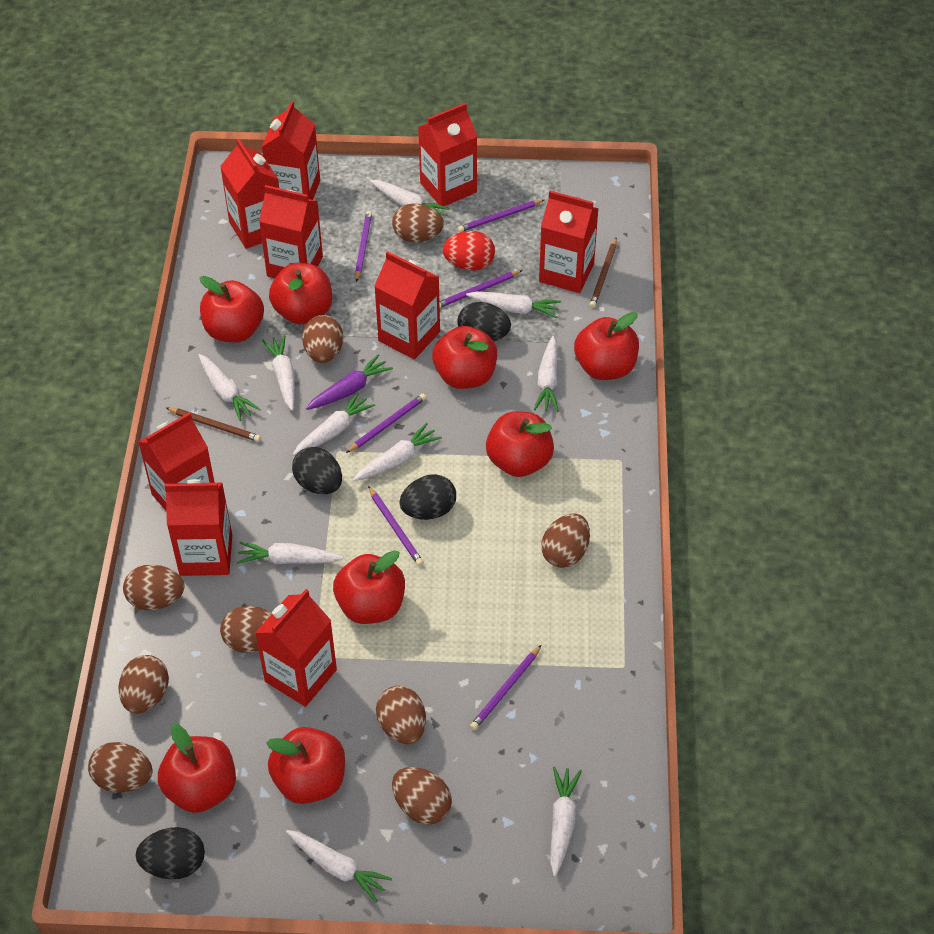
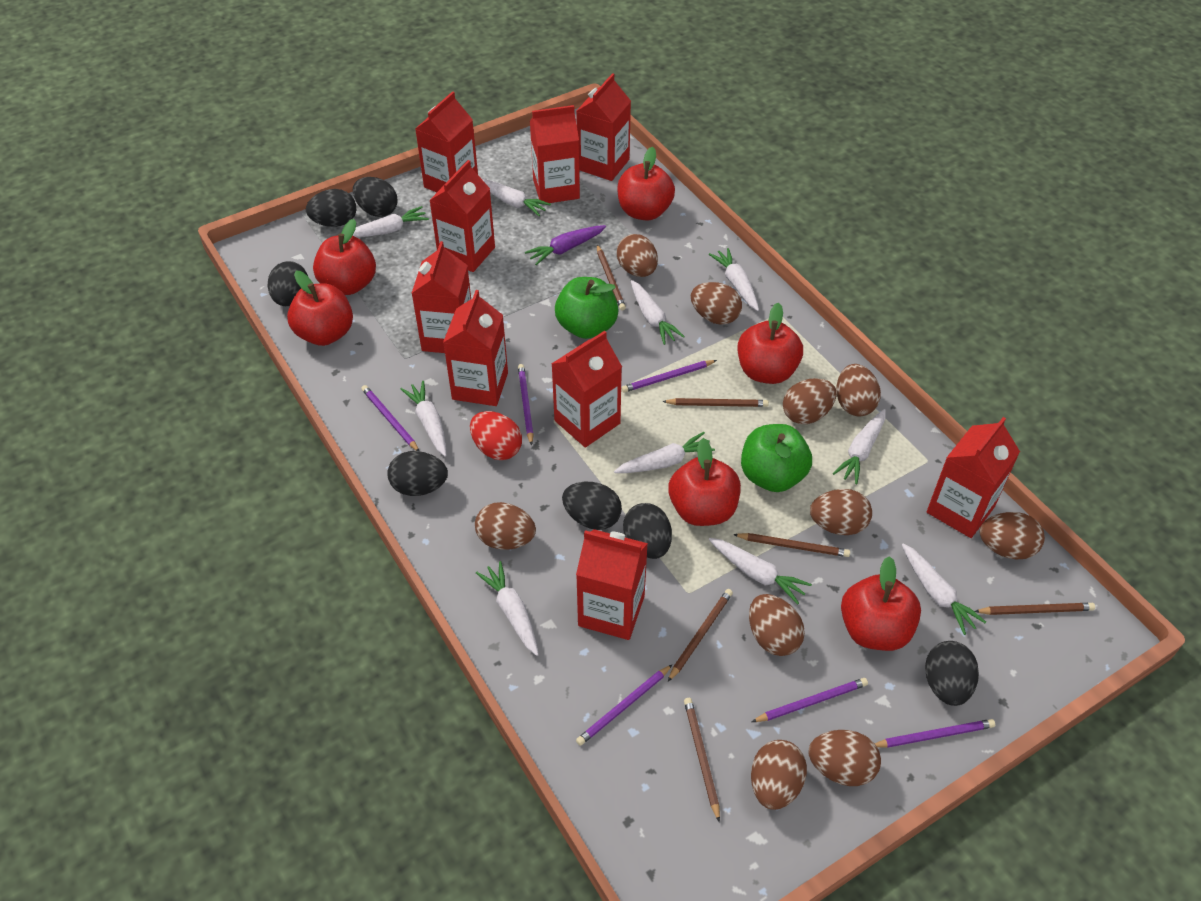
black egg: [135,827,205,879] [292,447,342,494] [399,474,456,520] [457,302,511,341] = 4 -> [267,261,308,306] [306,189,356,227] [353,177,398,217] [387,451,448,496] [562,482,622,530] [623,503,672,559] [925,641,979,706] = 7
brown egg: [88,742,153,792] [119,655,169,714] [123,565,184,610] [220,606,272,653] [302,315,343,363] [376,686,426,744] [392,203,444,243] [392,767,452,825] [541,513,590,568] = 9 -> [475,502,536,550] [617,234,658,277] [691,282,742,325] [749,594,805,656] [751,740,807,810] [783,378,837,424] [808,730,881,786] [810,489,872,535] [836,364,881,416] [980,512,1045,559] = 10
brown pencil: [166,408,261,442] [589,238,617,308] = 2 -> [597,245,626,310] [662,398,769,407] [668,589,733,682] [684,698,720,823] [733,533,850,557] [974,603,1095,615] = 6
green apple: none = 0 -> [555,277,619,339] [741,424,812,492] = 2
red apple: [158,724,236,813] [200,276,264,342] [266,727,345,804] [269,263,332,324] [333,550,405,624] [432,326,497,389] [486,411,554,477] [574,312,639,380] = 8 -> [287,271,353,346] [313,219,376,295] [617,147,675,221] [669,438,741,526] [738,303,803,384] [841,556,921,651] = 6

